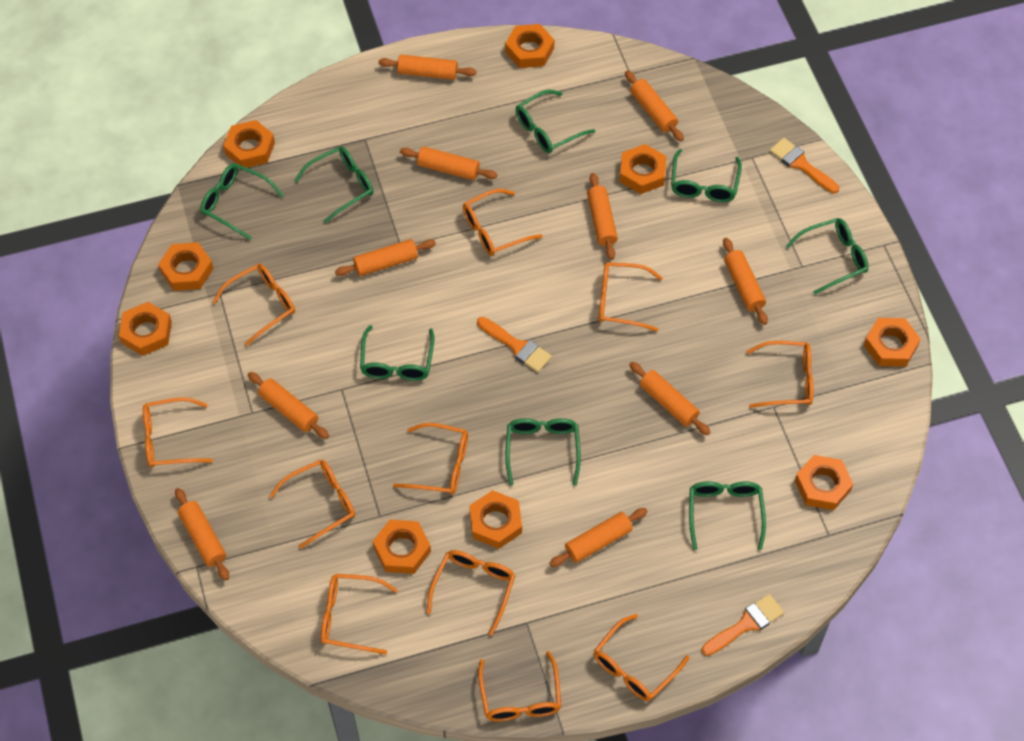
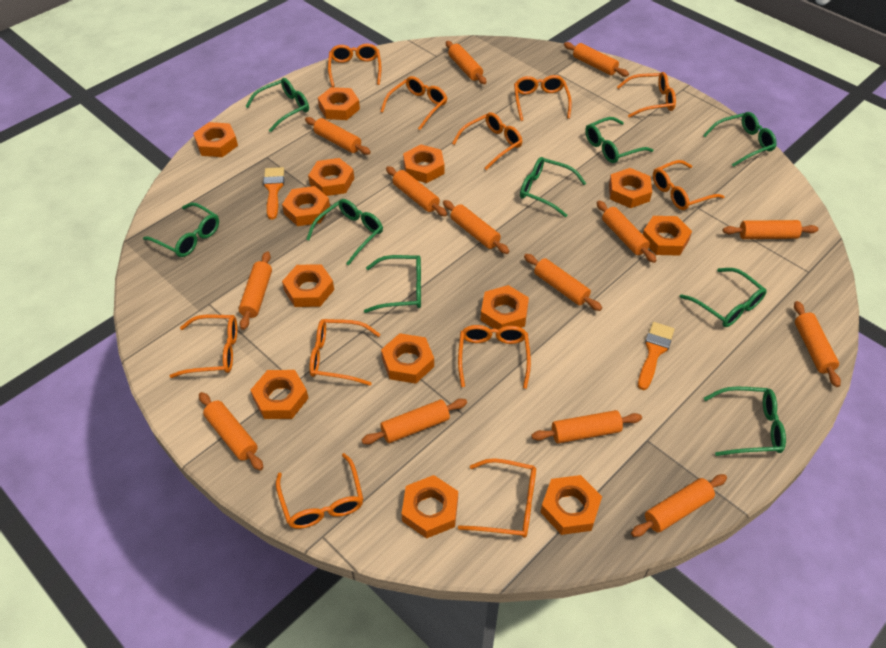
green glasses: [200,164,284,240] [294,146,373,223] [360,325,434,381] [505,418,581,485] [515,90,595,153] [671,149,742,202] [689,481,766,550] [786,218,869,295] = 8 -> [143,202,219,257] [245,78,309,132] [306,199,383,266] [364,255,421,313] [520,157,586,217] [585,117,653,163] [680,268,766,327] [703,112,777,167] [704,387,786,456] = 9
orange brush: [477,317,552,372] [702,594,784,656] [770,138,839,193] = 3 -> [263,167,284,219] [638,322,675,390] = 2
orange nut: [119,302,172,356] [158,242,214,291] [223,120,275,168] [373,520,431,574] [469,490,522,549] [505,24,555,68] [620,144,667,194] [795,455,853,510] [864,318,921,367] = 9 -> [193,122,238,157] [251,370,308,419] [282,186,330,226] [282,264,334,307] [308,158,354,196] [318,87,360,120] [381,333,434,384] [402,475,458,539] [403,145,444,183] [480,285,529,329] [540,475,602,535] [609,168,652,208] [643,216,692,256] = 13
orange rolling pin: [175,488,229,580] [248,372,329,439] [335,239,436,276] [378,55,477,80] [400,147,497,180] [549,508,648,567] [587,173,618,260] [625,71,684,141] [629,362,710,435] [723,238,768,325] = 10 -> [199,392,263,470] [239,251,272,330] [305,117,371,155] [362,399,467,444] [386,166,447,216] [443,200,509,254] [446,41,486,84] [524,254,602,311] [531,410,642,444] [564,42,629,77] [597,200,657,263] [631,474,727,537] [722,220,818,239] [794,301,841,387] = 14

